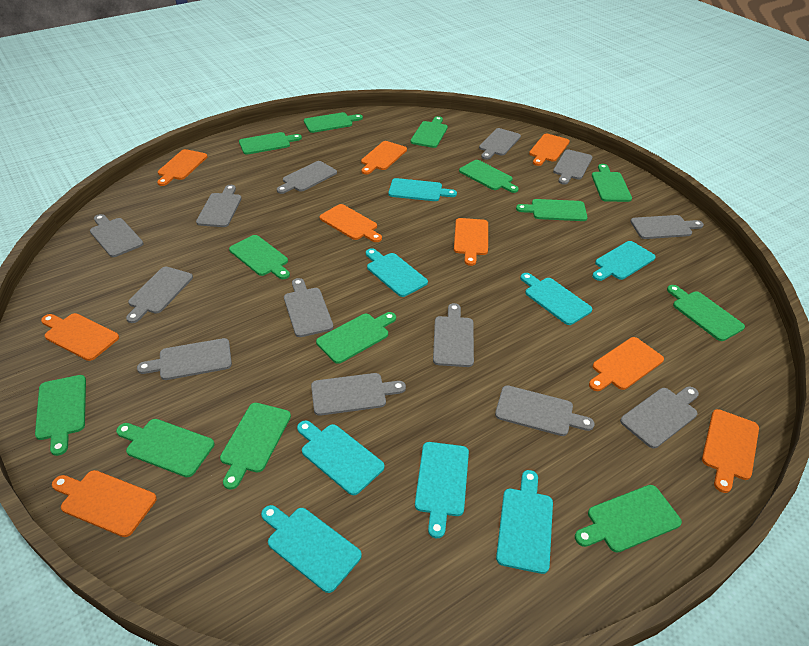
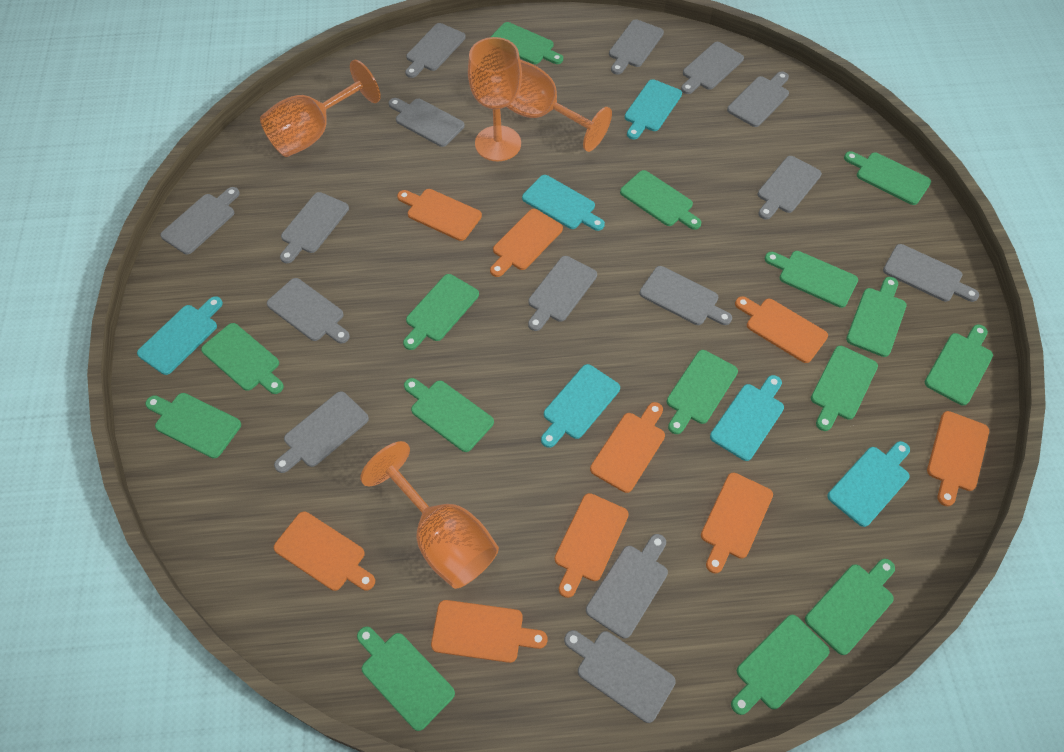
green cutting board: [35,375,86,456] [116,419,214,477] [220,403,291,490] [229,235,290,279] [239,132,302,155] [304,112,363,133] [316,312,396,364] [410,116,448,148] [459,160,519,193] [516,199,587,221] [575,485,682,553] [592,164,632,202] [667,285,745,341] = 13 -> [145,393,241,459] [201,323,284,394] [357,626,455,731] [403,274,479,350] [404,378,494,452] [491,22,563,64] [620,170,701,230] [667,350,738,434] [731,615,829,715] [764,251,858,308] [805,559,895,655] [811,346,878,431] [844,151,931,205] [846,277,907,357] [925,324,993,406] = 15
grey cutting board: [90,214,144,257] [126,267,193,323] [137,338,232,380] [196,185,242,227] [277,161,337,194] [284,278,333,337] [311,373,406,416] [433,303,474,367] [479,128,521,160] [495,385,595,436] [553,149,592,185] [620,386,699,448] [630,215,704,239] = 13 -> [160,187,240,254] [267,278,350,343] [274,391,369,473] [280,192,349,263] [389,98,465,147] [405,23,466,78] [528,256,597,331] [564,630,676,723] [586,534,668,639] [609,19,664,74] [640,266,732,325] [681,42,744,94] [727,71,789,127] [758,156,822,219] [883,244,979,302] = 15
orange goblet: none = 0 -> [260,59,381,157] [360,441,499,589] [468,37,522,161] [507,60,612,152] = 4
turquoise cutting board: [261,505,362,593] [297,420,384,495] [366,248,428,297] [388,178,457,201] [415,442,469,538] [496,470,553,574] [520,273,592,325] [592,241,656,281] = 8 -> [137,296,223,375] [522,175,605,231] [541,364,620,448] [625,79,682,140] [710,375,784,461] [827,441,910,527] = 6

